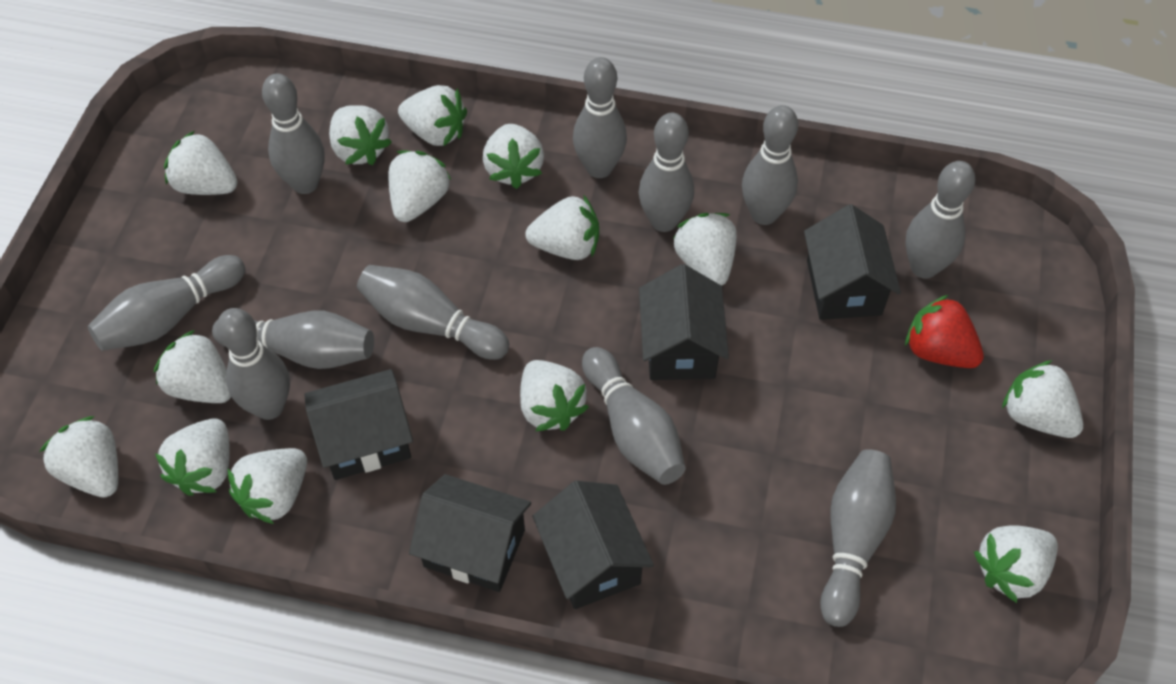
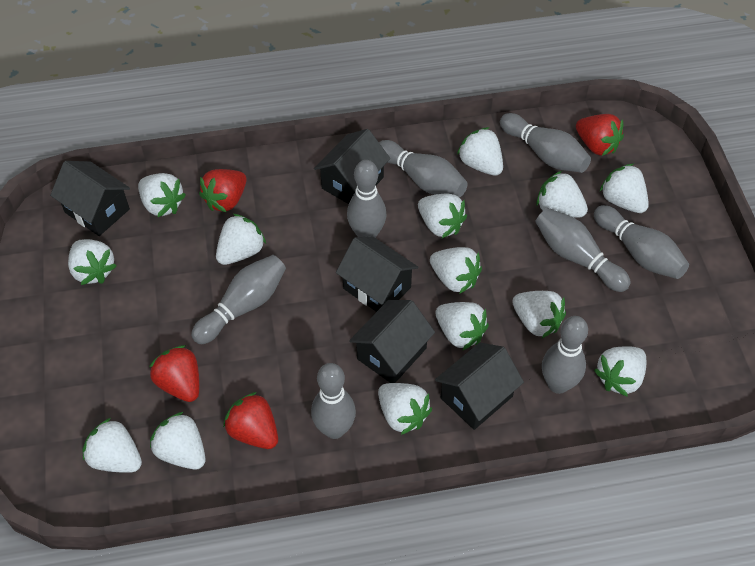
grey bowling pin: [88,255,245,351] [212,311,374,369] [216,308,290,420] [262,74,325,194] [357,265,509,360] [573,57,627,178] [582,347,685,485] [639,113,694,232] [742,105,798,225] [820,449,896,627] [905,161,975,279] = 11 -> [191,255,286,344] [311,363,356,439] [347,160,387,238] [379,140,468,198] [500,113,591,173] [535,208,631,292] [542,316,588,394] [594,205,689,279] = 8
red strawberry: [905,295,984,368] = 1 -> [149,345,199,402] [199,169,247,213] [223,392,278,449] [576,114,624,156] = 4

